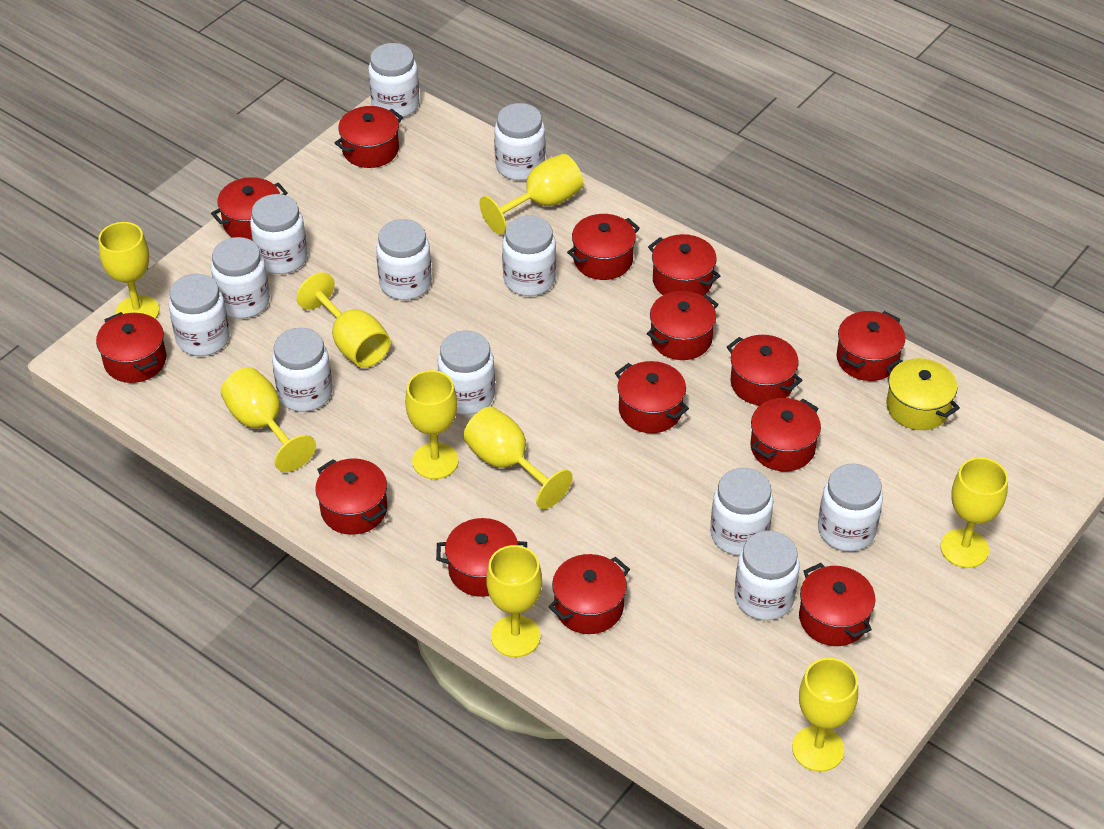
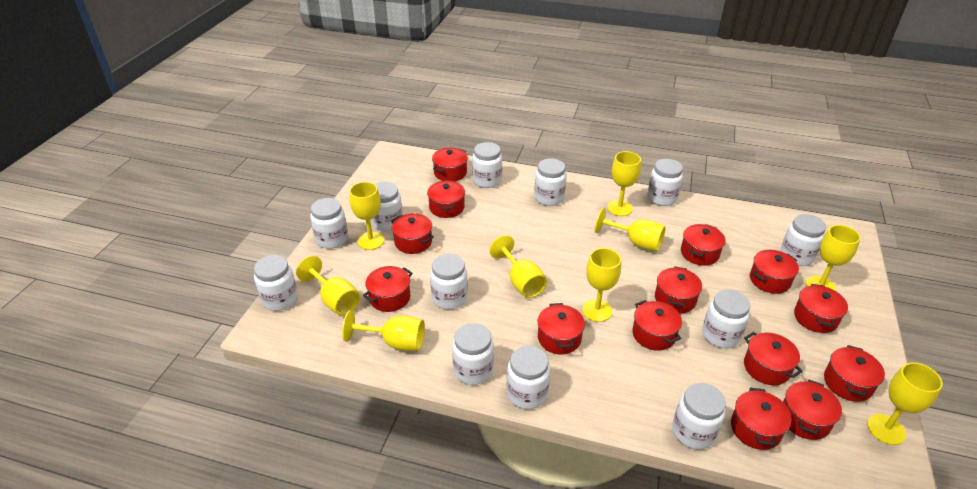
yellow pot: [885,358,960,430] = 1 -> none = 0

